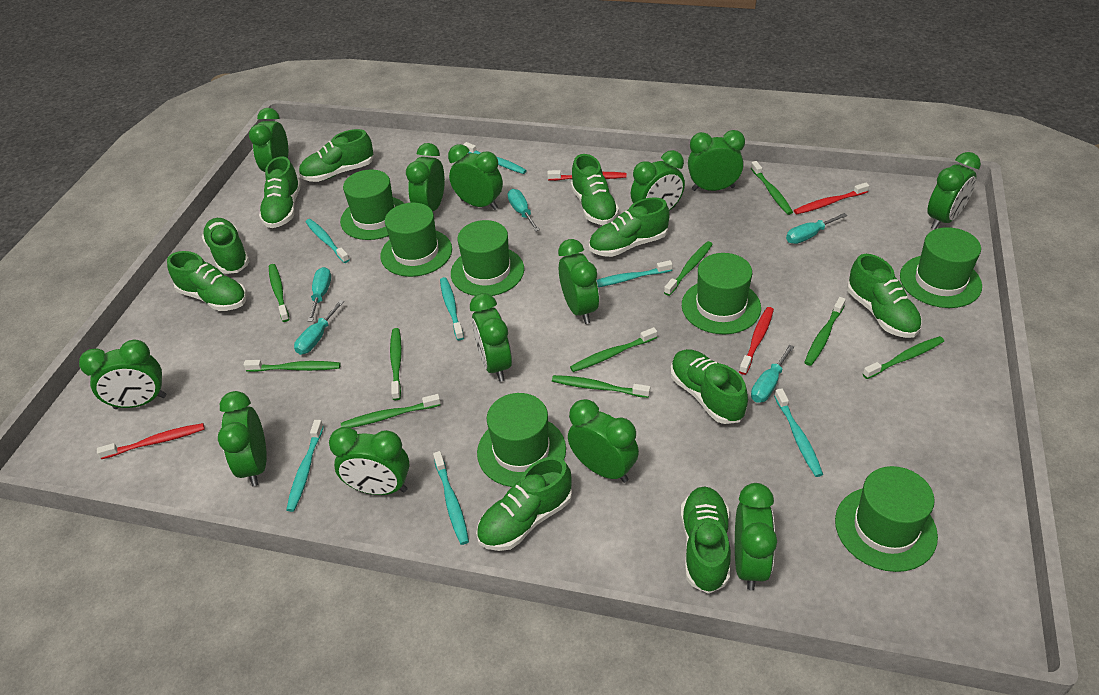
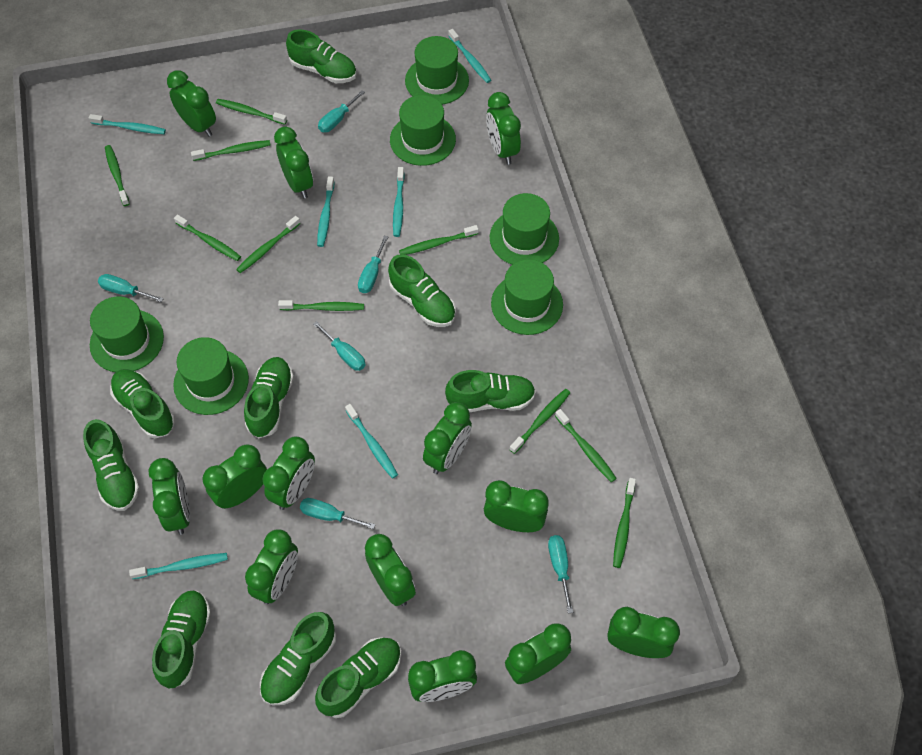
green hat: [340,170,405,240] [380,203,452,277] [451,220,524,296] [477,393,566,487] [682,253,761,334] [835,466,938,572] [900,227,982,308] = 7 -> [90,296,164,372] [173,337,249,415] [390,95,456,166] [405,36,469,105] [490,193,559,265] [491,259,563,335] = 6
green shoe: [167,251,247,311] [202,218,250,274] [259,156,301,228] [299,129,373,182] [476,456,572,551] [571,154,619,225] [589,197,670,257] [671,349,748,424] [681,486,731,594] [847,254,922,338] = 10 -> [83,419,140,511] [110,369,175,438] [152,591,211,689] [244,357,294,438] [260,612,336,705] [286,29,357,83] [315,637,401,718] [388,254,456,327] [445,370,536,412] = 9
red toothbrush: [97,423,205,459] [547,170,627,181] [739,307,774,375] [794,183,869,214] = 4 -> none = 0
turquoise screwdriver: [294,300,344,355] [308,267,331,322] [508,189,540,231] [751,345,794,403] [786,213,847,244] = 5 -> [98,274,164,302] [300,498,375,529] [313,321,366,371] [318,90,365,132] [358,235,388,293] [548,535,573,613] = 6
turquoise toothbrush: [286,420,324,512] [306,219,350,263] [433,451,469,545] [440,277,464,340] [463,142,527,174] [597,260,673,287] [774,388,823,477] = 7 -> [89,114,166,134] [129,553,228,579] [317,176,334,247] [345,404,398,479] [393,167,405,237] [448,29,491,83] = 6

